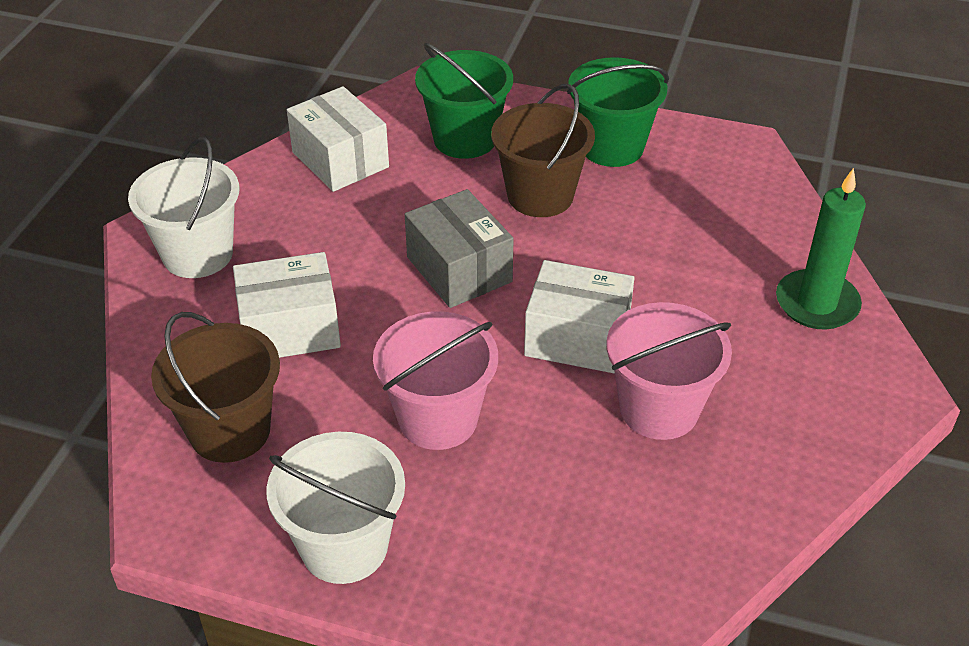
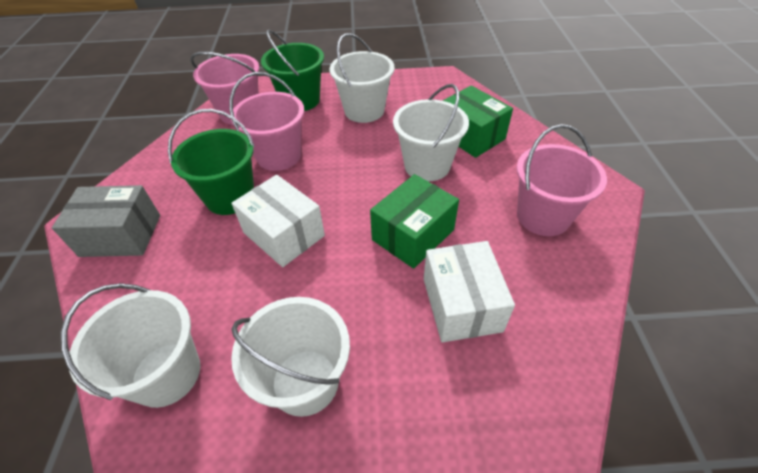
brown bucket: [151,312,280,463] [491,84,595,217] = 2 -> none = 0
green box: none = 0 -> [370,174,459,269] [443,86,513,158] = 2
green candle: [776,168,866,330] = 1 -> none = 0
pink bucket: [373,312,498,450] [606,302,732,440] = 2 -> [190,52,259,125] [229,72,304,171] [516,124,607,236] = 3
white box: [233,252,341,358] [287,86,389,192] [524,260,634,373] = 3 -> [231,175,325,267] [424,241,515,342] = 2
white bucket: [128,137,239,278] [266,432,405,584] = 2 -> [60,283,200,408] [231,297,350,417] [329,33,394,123] [393,84,469,181] = 4

